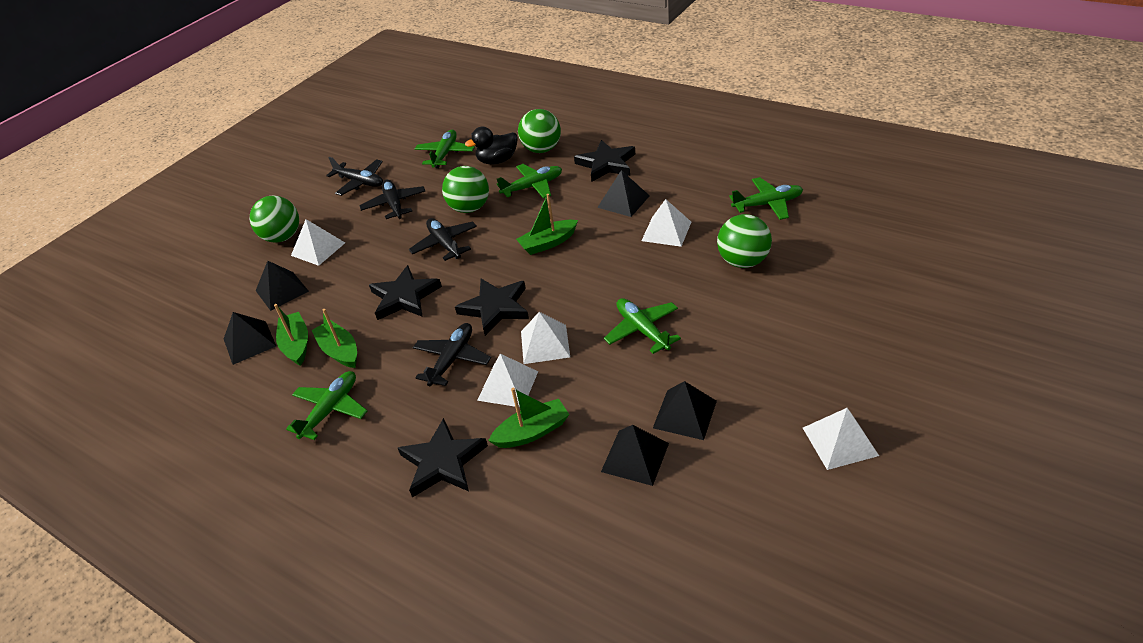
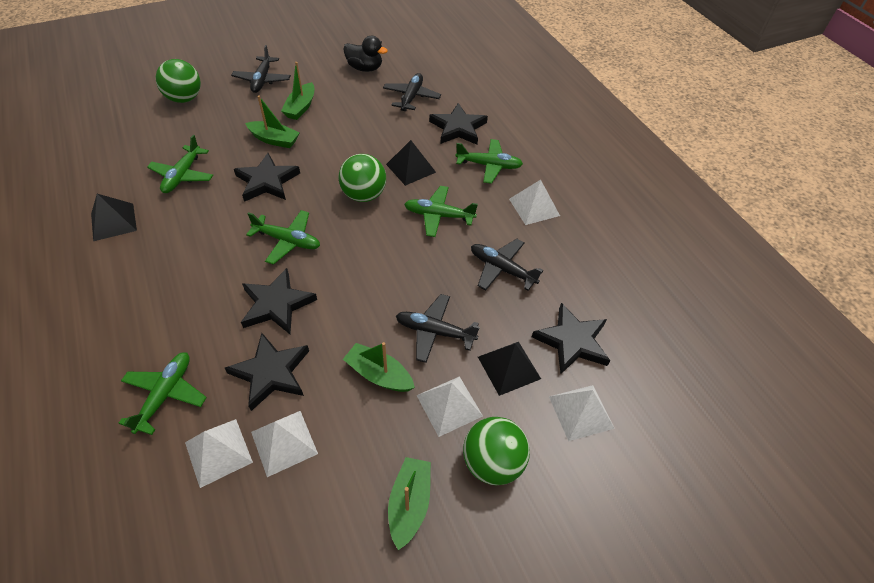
black pyramid: [224,312,276,365] [256,261,309,311] [597,170,650,217] [601,425,669,486] [653,381,717,440] = 5 -> [91,194,137,241] [386,140,436,186] [478,342,541,396] = 3
black star: [369,265,442,320] [398,418,488,497] [455,279,529,336] [574,140,635,182] = 4 -> [225,333,309,411] [234,153,300,202] [241,268,317,334] [429,103,488,144] [532,303,610,374] = 5
green ball: [249,196,299,243] [442,166,489,213] [518,109,561,153] [717,214,772,268] = 4 -> [156,59,201,103] [338,154,386,202] [463,417,530,486] = 3

